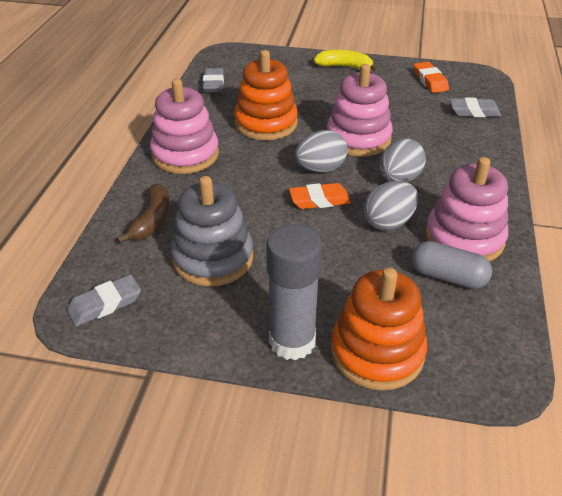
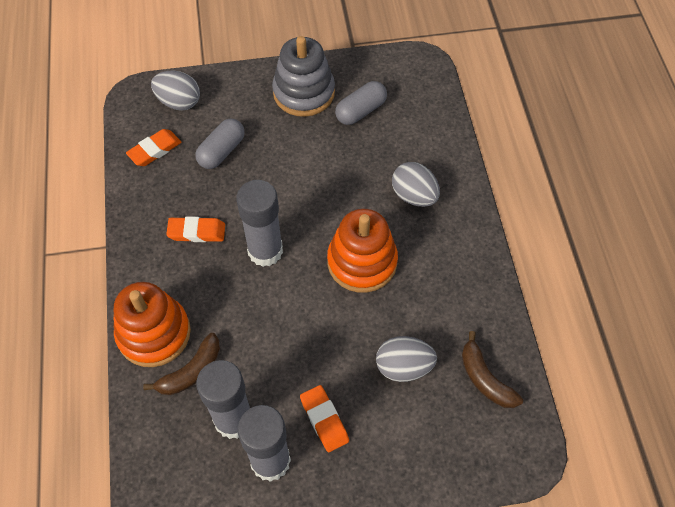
brown banana: [117,184,170,243] = 1 -> [143,333,220,395] [462,331,523,408] = 2
grey capsule: [411,241,492,289] = 1 -> [195,118,245,169] [335,81,387,125] = 2
grey eraser: [67,275,141,326] [203,68,224,92] [450,98,501,117] = 3 -> none = 0
grey glue stick: [266,224,322,360] = 1 -> [196,360,250,439] [236,180,283,267] [237,405,291,482] = 3
orange eraser: [289,183,351,209] [414,62,449,93] = 2 -> [126,129,181,166] [166,216,225,242] [300,385,349,452] = 3
pink stacking toy: [150,79,219,174] [327,64,393,157] [425,157,508,262] = 3 -> none = 0
yellow banana: [314,50,379,72] = 1 -> none = 0

